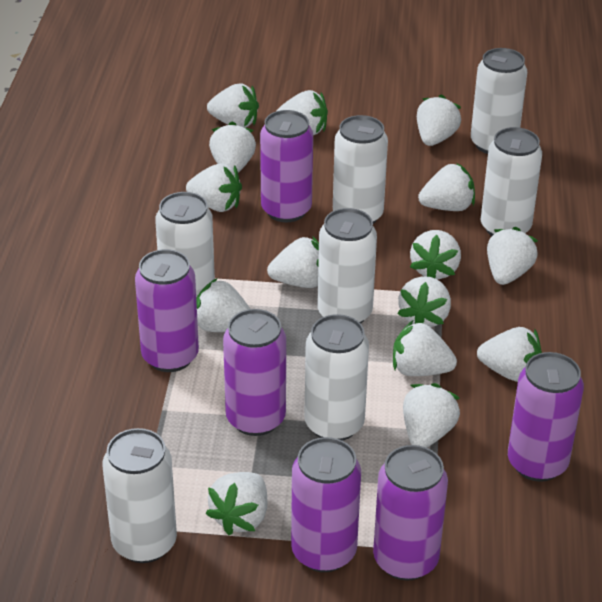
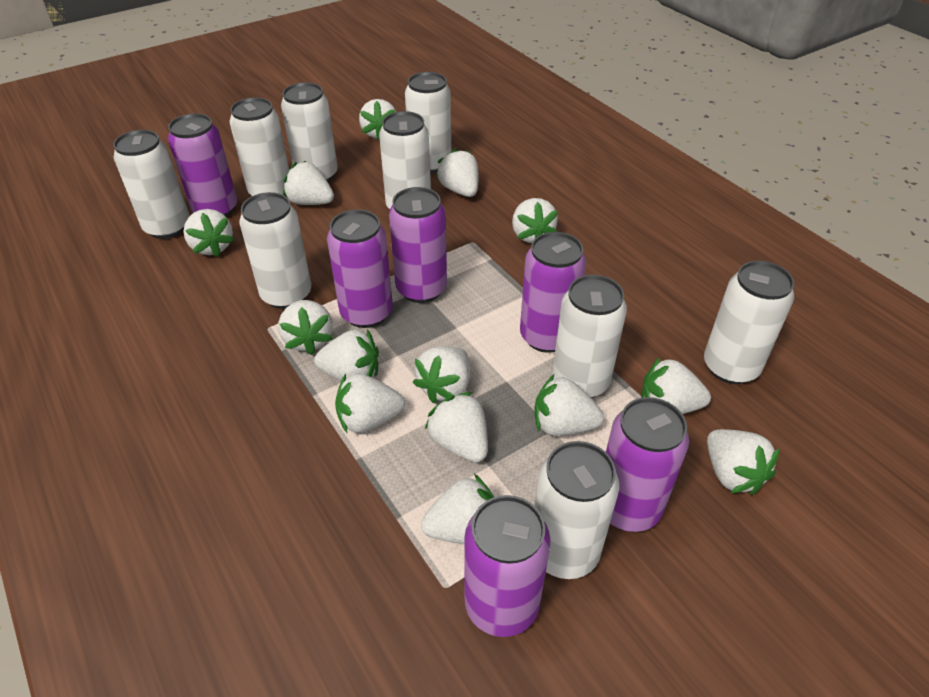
white can: [102,428,177,563] [155,192,215,298] [304,314,369,441] [317,208,377,323] [333,115,388,224] [471,48,527,154] [481,127,542,236] = 7 -> [113,130,190,239] [229,97,289,196] [239,192,311,309] [281,82,338,182] [379,111,431,209] [405,72,451,173] [535,441,619,579] [552,275,627,398] [704,261,794,384] = 9
white strawberry: [186,163,242,212] [196,278,250,332] [205,472,267,535] [207,83,259,128] [209,122,256,173] [267,236,319,288] [277,90,328,135] [393,321,457,376] [398,276,451,327] [403,383,460,448] [410,230,461,279] [417,94,461,146] [418,163,475,211] [477,327,542,382] [487,227,538,285] = 15 -> [183,209,234,257] [278,300,333,355] [283,161,334,205] [314,329,379,381] [335,374,405,433] [359,99,396,141] [413,346,470,403] [421,474,494,544] [425,392,488,463] [436,148,478,197] [512,198,558,243] [534,375,604,436] [641,357,711,414] [707,429,780,495] = 14

